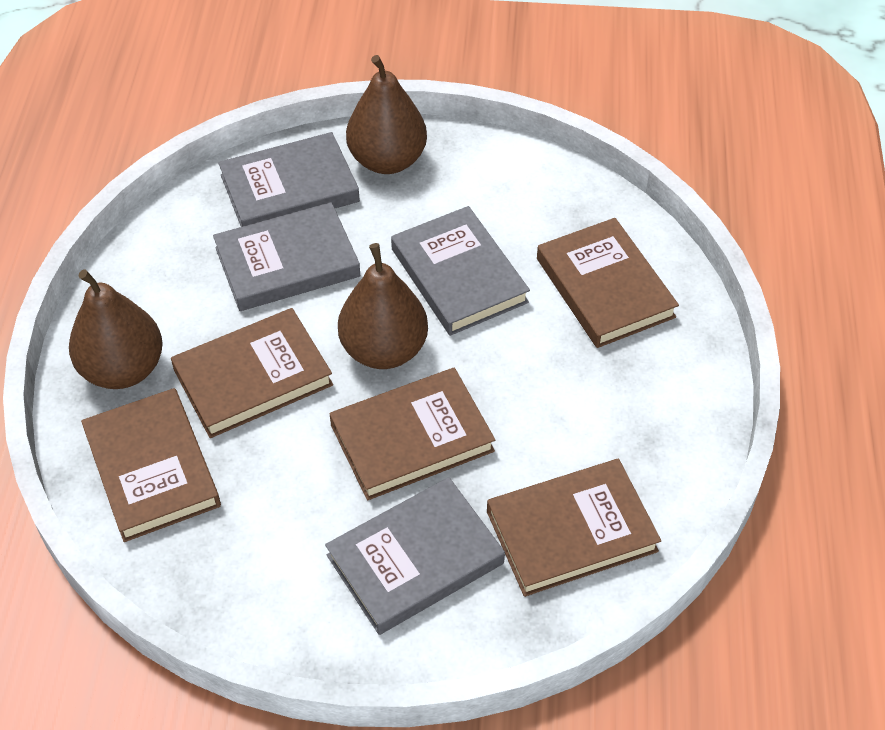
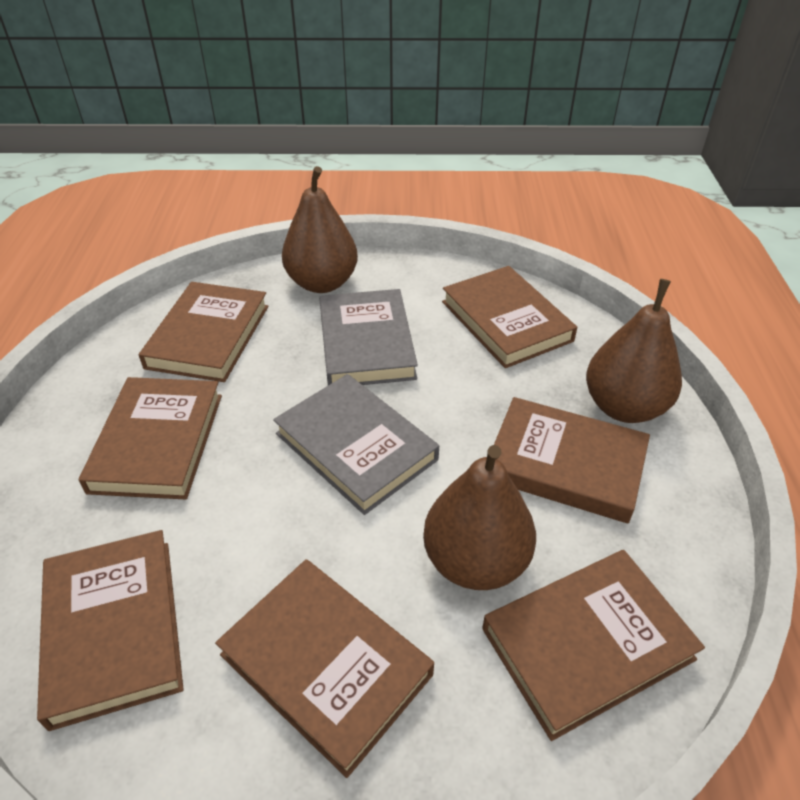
brown book: [81,388,221,542] [171,308,333,438] [329,368,495,500] [487,459,661,597] [537,218,679,348] = 5 -> [37,530,184,731] [79,377,222,499] [139,282,268,382] [215,559,434,778] [442,266,577,368] [482,550,705,741] [494,397,650,523] = 7
grey book: [213,202,361,311] [218,132,360,227] [325,477,505,635] [391,206,530,336] = 4 -> [273,374,439,515] [319,289,418,385] = 2

